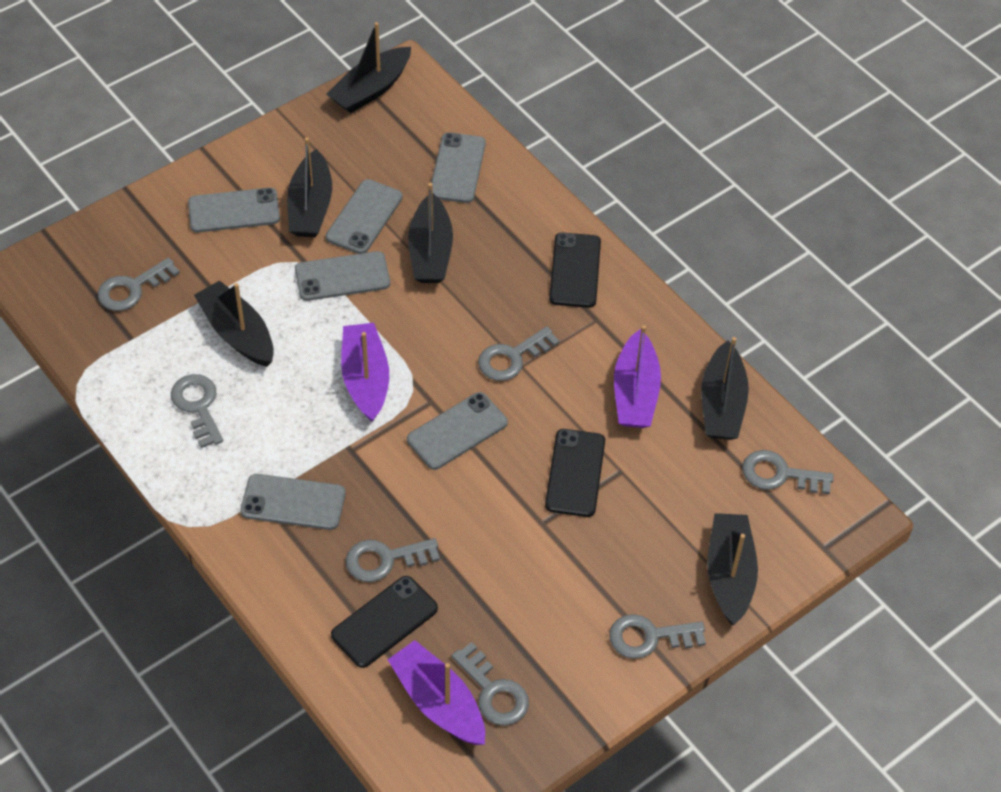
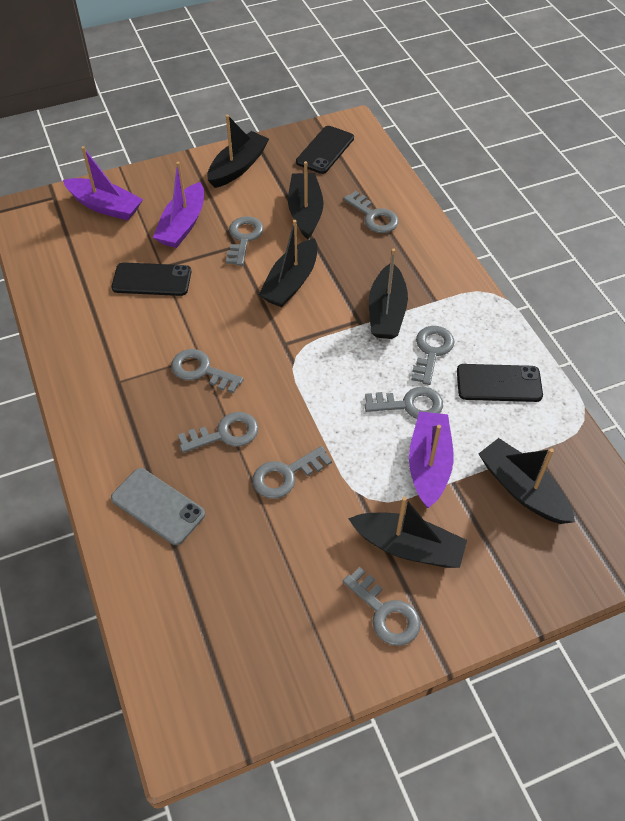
grey key: [97,258,180,311] [171,374,223,448] [346,538,440,582] [451,642,529,726] [478,326,559,381] [609,614,706,659] [742,450,834,494] = 7 -> [171,349,244,393] [178,412,258,453] [226,216,264,266] [252,446,332,499] [343,191,399,233] [343,567,420,646] [365,387,443,419] [411,326,455,385] = 8
grey phone: [188,188,280,233] [240,474,346,530] [295,251,390,301] [326,179,403,254] [407,392,508,470] [431,132,486,203] = 6 -> [111,468,205,545] = 1

